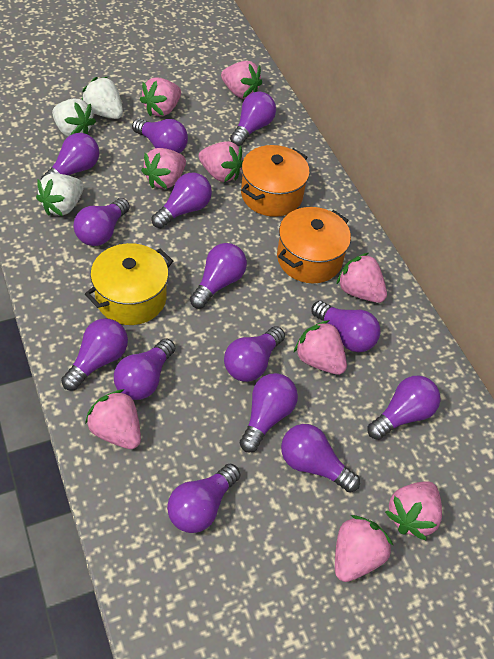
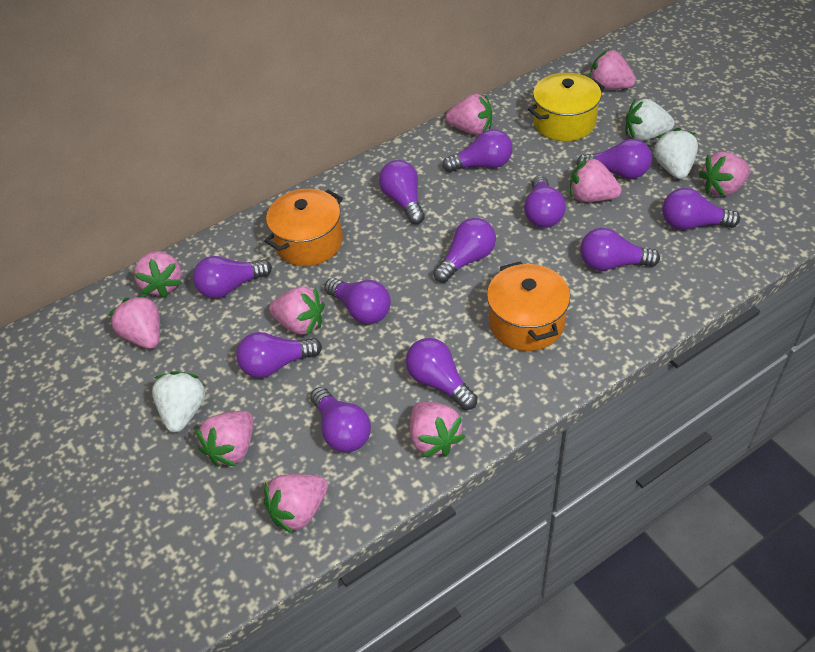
pink strawberry: [85,389,141,449] [140,78,181,116] [141,148,186,189] [199,141,243,182] [221,61,262,99] [294,320,347,375] [335,515,393,582] [336,253,387,303] [385,481,442,540] = 9 -> [109,294,160,349] [134,251,182,298] [196,411,253,467] [264,474,328,535] [269,287,325,335] [410,401,465,457] [446,94,492,135] [570,157,622,202] [590,49,636,89] [699,152,751,196] = 10
purple light bulb: [41,133,99,179] [61,318,128,390] [74,198,130,246] [114,338,175,400] [132,118,188,153] [151,173,212,228] [167,464,241,533] [190,243,247,308] [224,326,285,382] [230,91,276,146] [240,373,298,453] [281,424,360,492] [311,301,381,352] [368,376,441,440] = 14 -> [193,256,272,299] [236,332,322,378] [311,387,371,452] [325,278,391,324] [379,160,425,224] [406,338,478,410] [433,218,496,283] [442,129,513,172] [524,175,566,228] [576,139,652,179] [580,228,660,271] [662,188,740,230] = 12

